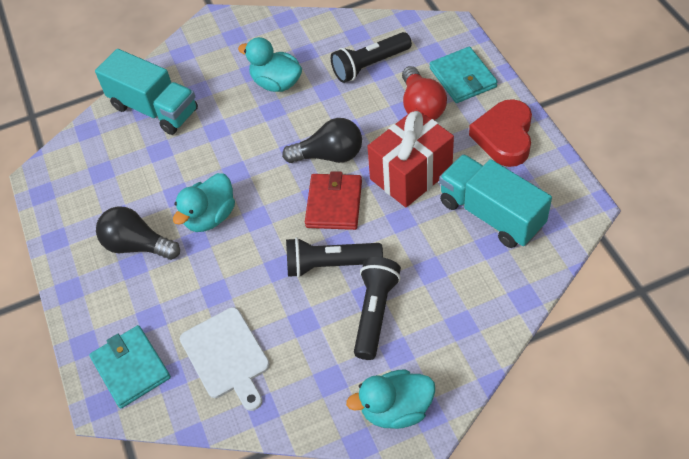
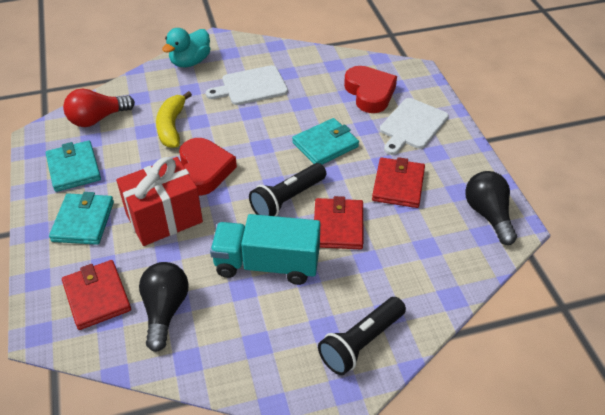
black flashlight: [286,237,383,278] [331,32,412,83] [354,257,401,360] = 3 -> [249,163,326,216] [318,297,406,375] = 2
red heart: [469,99,532,167] = 1 -> [179,138,237,196] [344,66,397,113] = 2
red wallet: [305,171,362,230] = 1 -> [62,260,131,330] [314,196,363,249] [372,157,425,208] = 3
turquoise duck: [173,173,235,232] [238,37,302,92] [346,369,435,429] = 3 -> [162,28,210,67] = 1
turquoise truck: [95,49,198,135] [439,154,552,248] = 2 -> [210,214,320,285] = 1
turquoise wallet: [89,325,171,408] [430,47,498,103] = 2 -> [46,141,101,192] [49,192,114,245] [292,118,359,165] = 3
white cutting board: [180,307,270,411] = 1 -> [206,65,288,105] [380,98,449,155] = 2
yellow banana: none = 0 -> [156,91,192,148] = 1

